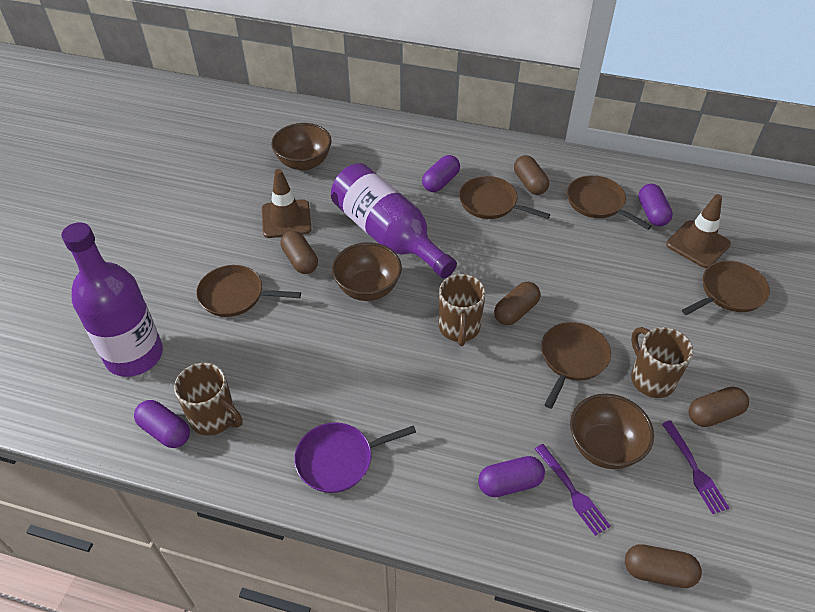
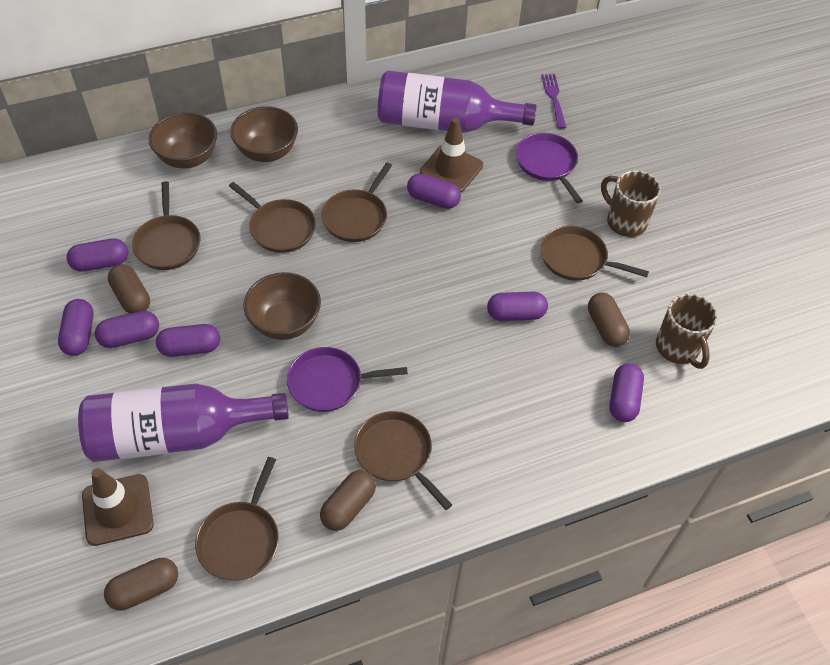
brown capsule: [281,231,318,274] [494,282,541,325] [514,155,549,195] [625,544,702,588] [688,386,749,427] = 5 -> [104,558,178,611] [108,264,150,313] [320,470,376,531] [588,293,630,347] = 4
brown mug: [174,363,243,435] [439,274,486,346] [631,327,693,398] = 3 -> [601,170,661,237] [656,293,718,369] = 2
brown pan: [196,265,301,317] [459,176,550,219] [541,322,611,409] [567,175,652,230] [682,261,770,315] = 5 -> [132,181,201,270] [195,457,279,581] [229,182,316,253] [321,163,392,242] [354,411,452,510] [541,226,649,281] = 6
purple capsule: [134,400,190,448] [422,155,460,192] [478,456,545,497] [638,184,673,226] = 4 -> [58,299,94,356] [66,238,128,272] [95,311,159,348] [156,324,220,357] [407,174,461,209] [487,292,548,321] [610,363,644,422] = 7
purple fork: [535,444,611,536] [662,421,729,514] = 2 -> [541,74,566,129] = 1
purple pan: [294,422,416,493] = 1 -> [287,347,408,412] [516,133,583,203] = 2

